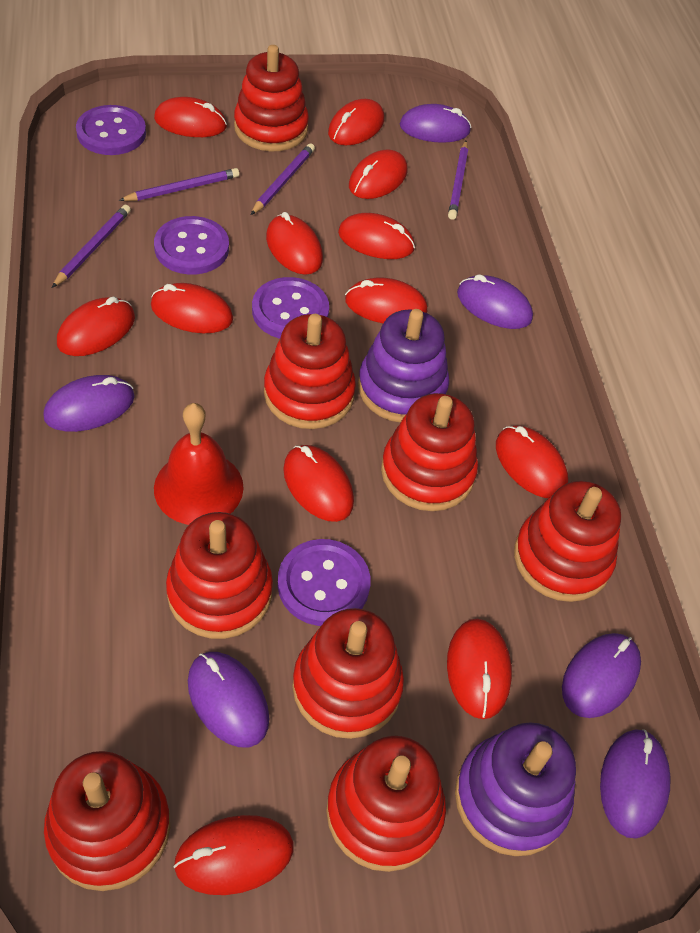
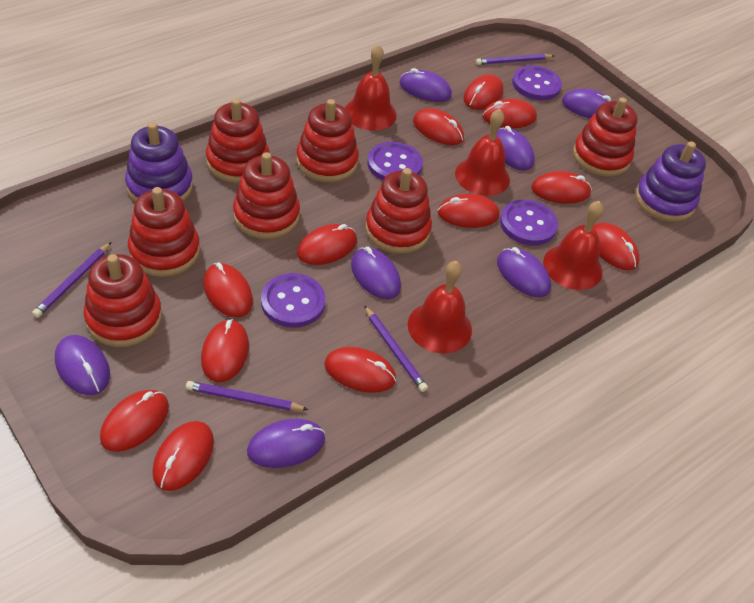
purple mouse: [43,375,135,432] [188,652,269,747] [400,104,472,143] [457,274,533,329] [562,633,641,718] [600,729,671,838] = 6 -> [55,335,110,395] [247,419,325,468] [351,247,401,299] [399,68,452,102] [496,126,535,171] [497,247,551,297] [562,89,611,118] = 7
red bell: [154,403,244,525] = 1 -> [345,44,397,131] [408,261,472,354] [455,109,510,196] [543,201,604,290] = 4
red stacking toy: [44,751,170,891] [166,512,273,639] [234,45,309,151] [264,314,356,429] [293,608,404,739] [326,736,446,872] [381,393,478,511] [514,481,621,602] = 8 -> [84,254,162,347] [128,187,200,277] [206,98,269,183] [233,152,300,239] [296,99,359,183] [365,168,432,254] [573,97,638,177] = 7

